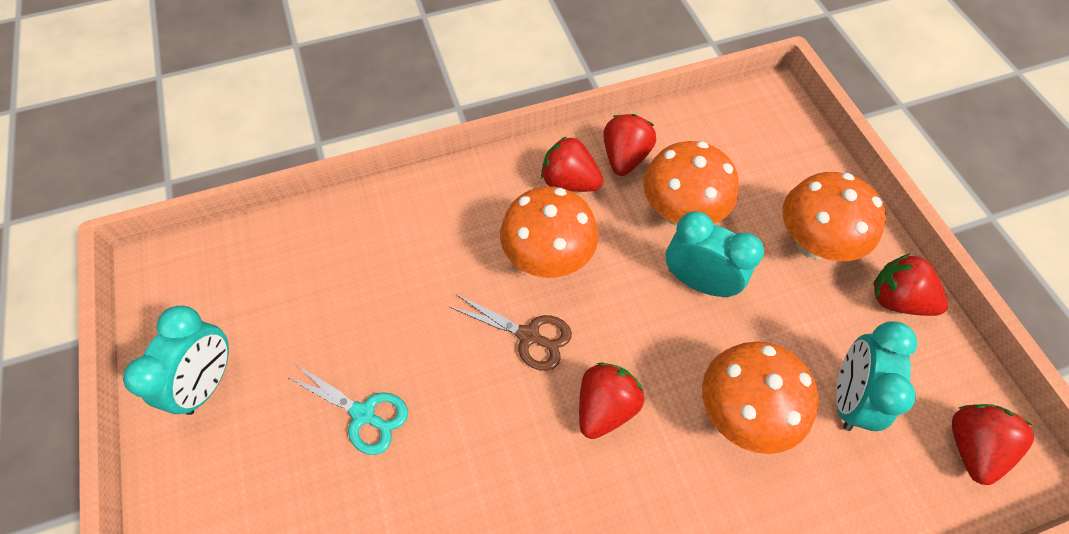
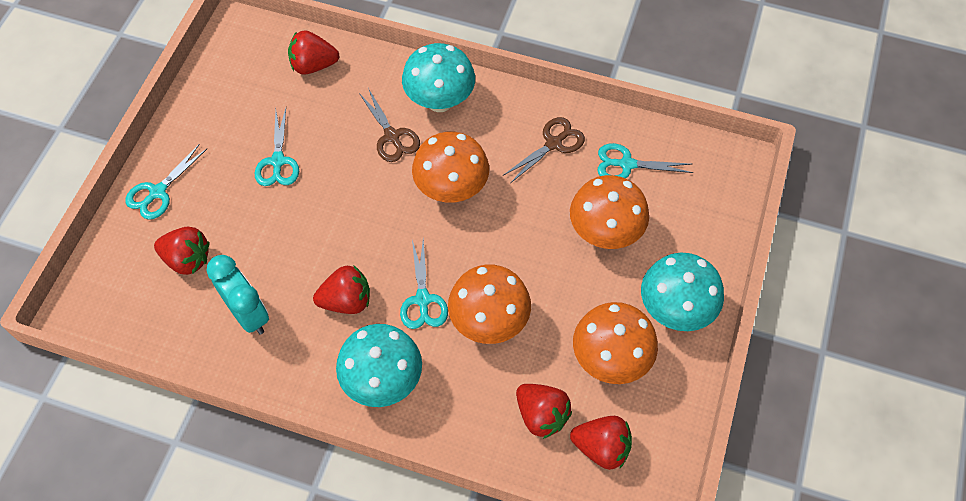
brown scissors: [450,294,572,371] = 1 -> [359,88,420,162] [504,117,585,183] = 2
turquoise clock: [123,306,229,415] [666,211,764,297] [836,321,917,431] = 3 -> [206,255,269,334] = 1
turquoise mushroom: none = 0 -> [336,324,422,407] [402,43,475,112] [641,253,724,331] = 3
turquoise scissors: [287,364,408,455] = 1 -> [125,144,207,220] [255,108,299,186] [400,239,448,329] [597,143,693,178] = 4

